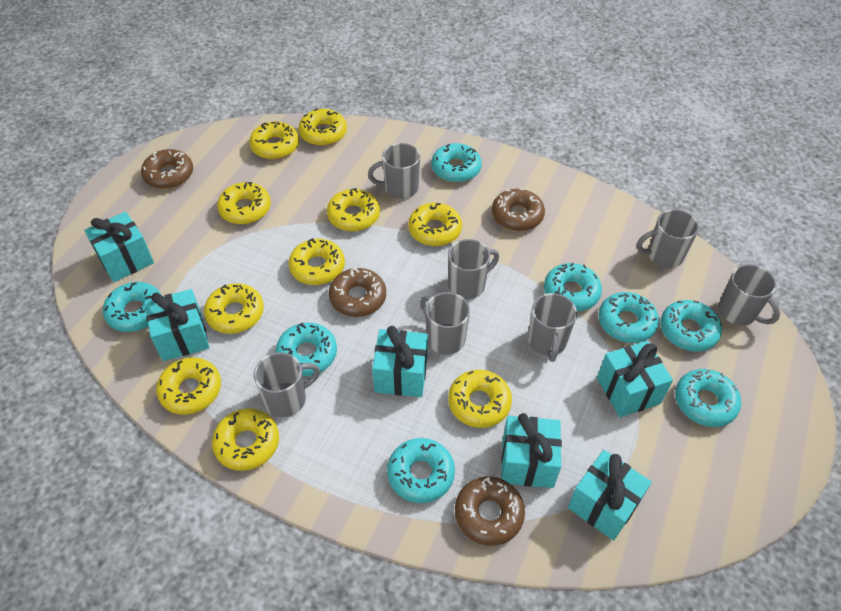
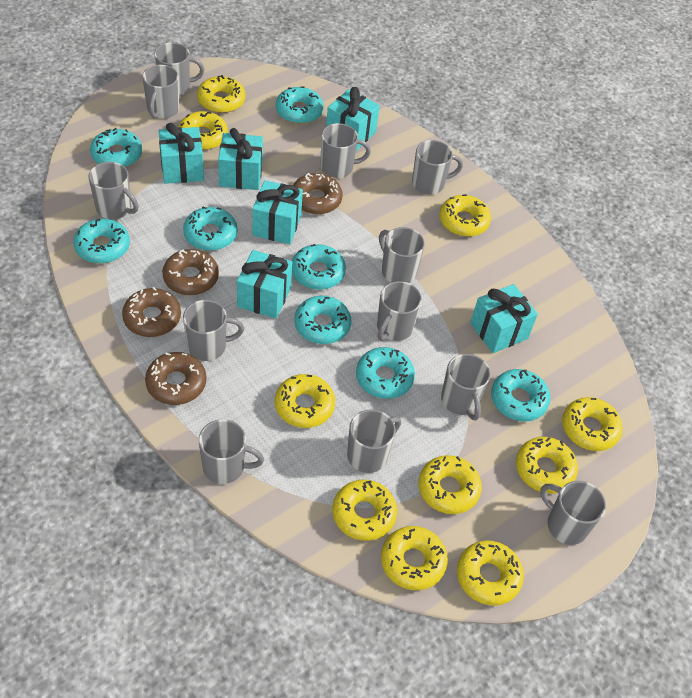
grey mug: [254,352,320,417] [368,143,420,199] [420,292,470,355] [448,239,499,299] [528,293,577,362] [637,209,699,268] [718,264,780,325] = 7 -> [89,162,139,219] [142,65,179,119] [154,42,204,95] [183,300,244,361] [198,419,264,484] [320,123,371,178] [347,409,401,473] [377,281,422,341] [379,227,425,283] [412,140,463,195] [441,354,491,421] [540,481,606,545] = 12

